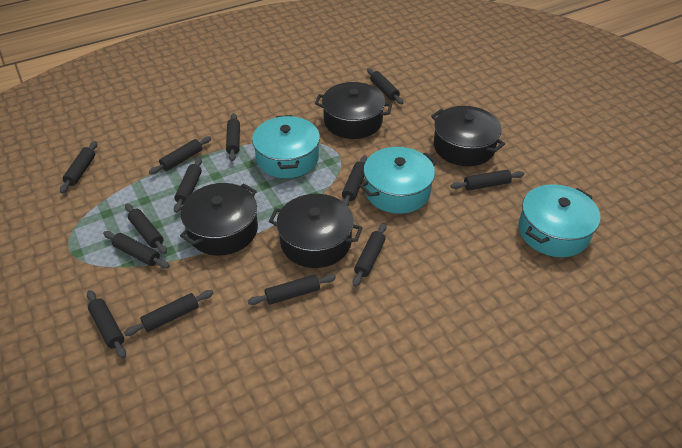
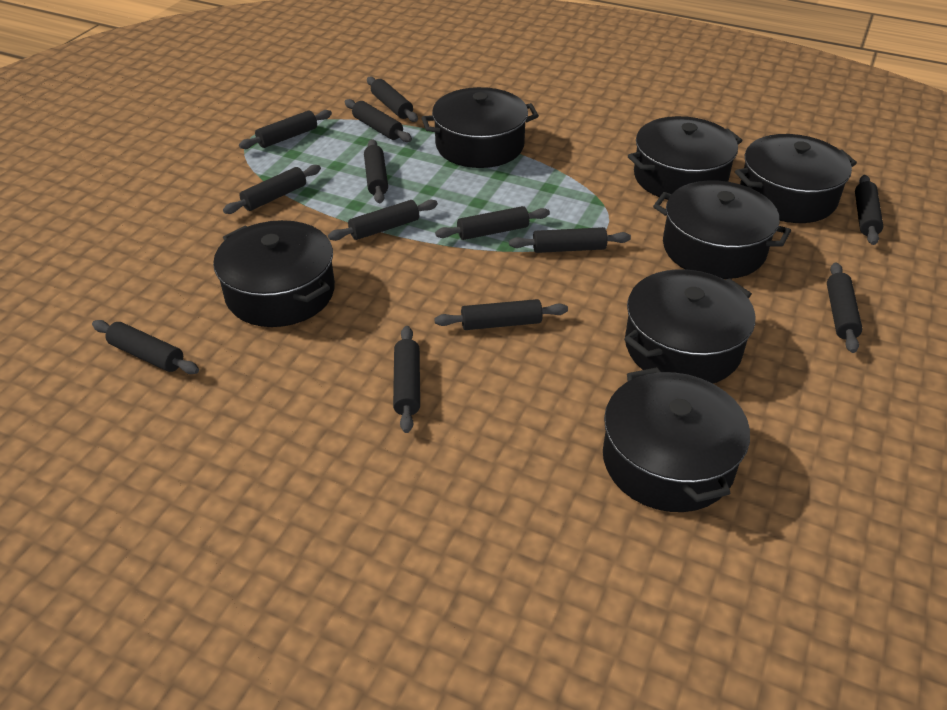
black pot: [180,183,258,255] [269,194,363,268] [315,82,392,139] [431,106,505,166] = 4 -> [213,220,335,327] [421,87,539,168] [603,367,750,512] [624,269,755,383] [628,116,743,200] [653,180,791,279] [735,134,857,223] = 7
turquoise pot: [252,115,320,178] [359,147,437,214] [519,184,601,257] = 3 -> none = 0

